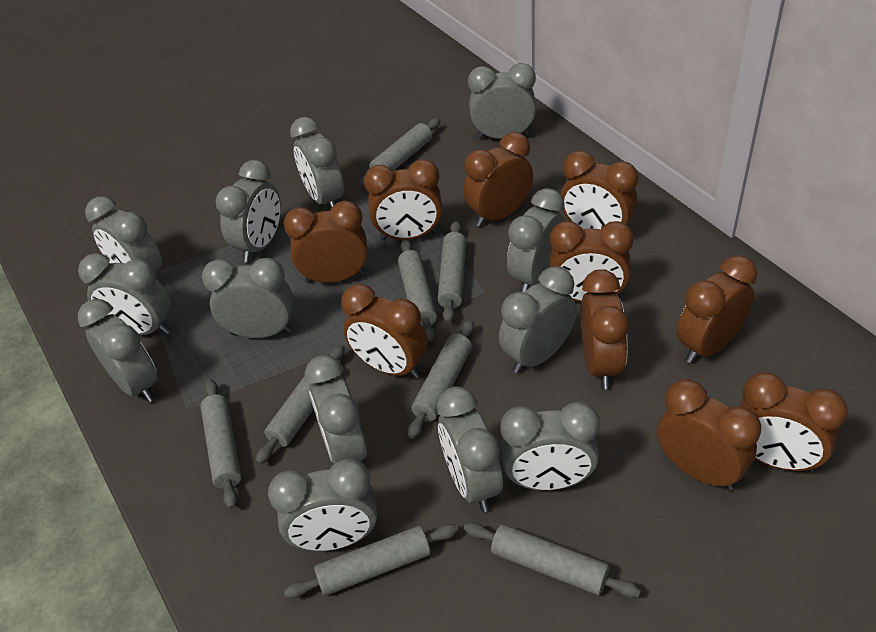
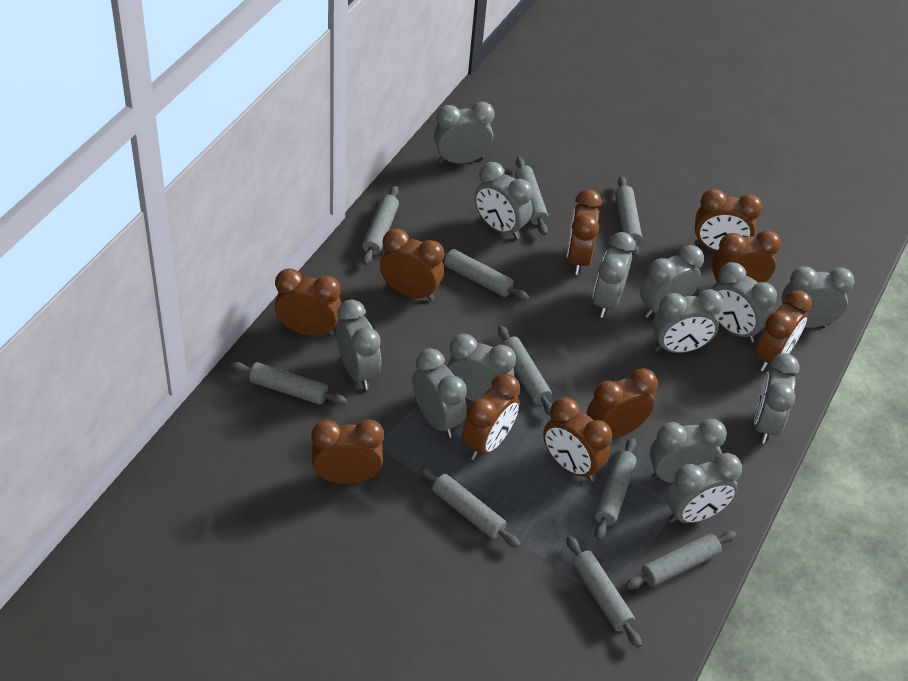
grey rolling pin: [200,379,242,509] [256,345,345,465] [284,524,459,598] [359,118,440,186] [398,239,437,342] [408,320,474,439] [437,221,466,323] [464,522,641,598] = 8 -> [231,362,347,405] [362,186,399,265] [419,466,520,548] [444,249,529,300] [498,325,552,416] [515,157,548,235] [566,536,642,648] [595,438,637,540] [615,176,642,257] [625,531,737,589] = 10

